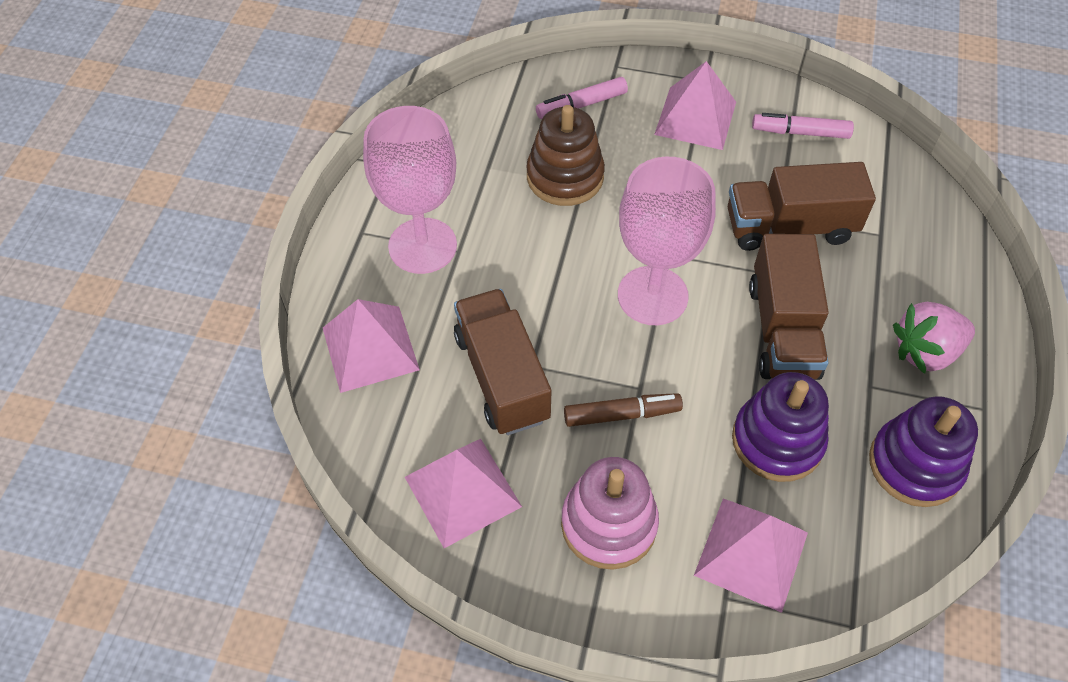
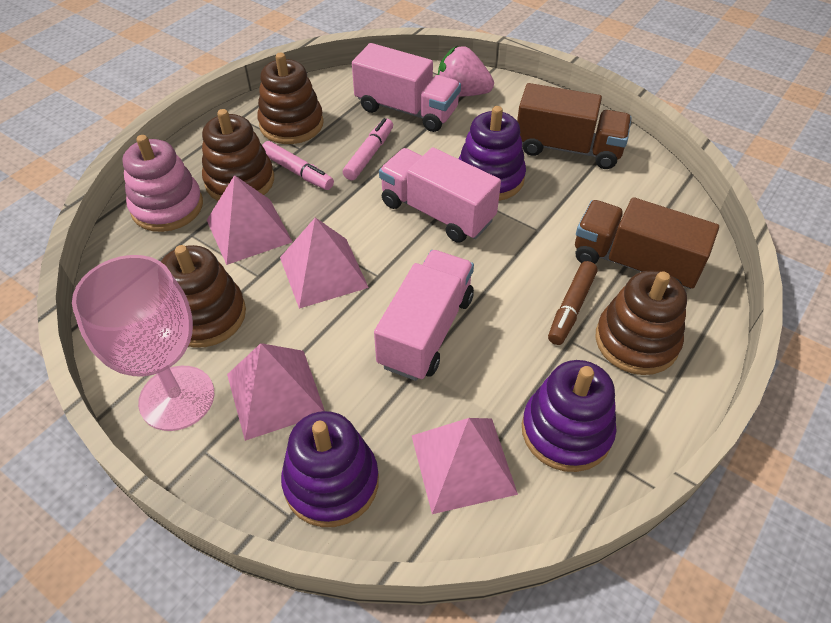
brown stacking toy: [526,105,605,206] = 1 -> [161,245,246,348] [202,109,274,201] [257,53,324,144] [596,271,687,375] = 4
brown truck: [454,289,552,435] [728,162,876,251] [749,234,829,380] = 3 -> [517,83,632,169] [575,197,719,289] = 2
pink goblet: [363,106,457,274] [618,157,716,325] = 2 -> [72,255,214,431] = 1
pink truck: none = 0 -> [352,43,461,132] [374,250,474,381] [379,147,501,243] = 3
purple stacking toy: [732,372,829,482] [869,396,978,507] = 2 -> [281,411,379,527] [458,106,526,201] [522,360,617,472] = 3

